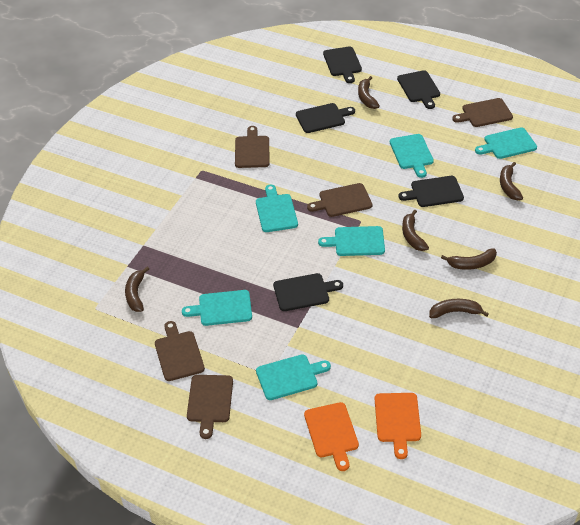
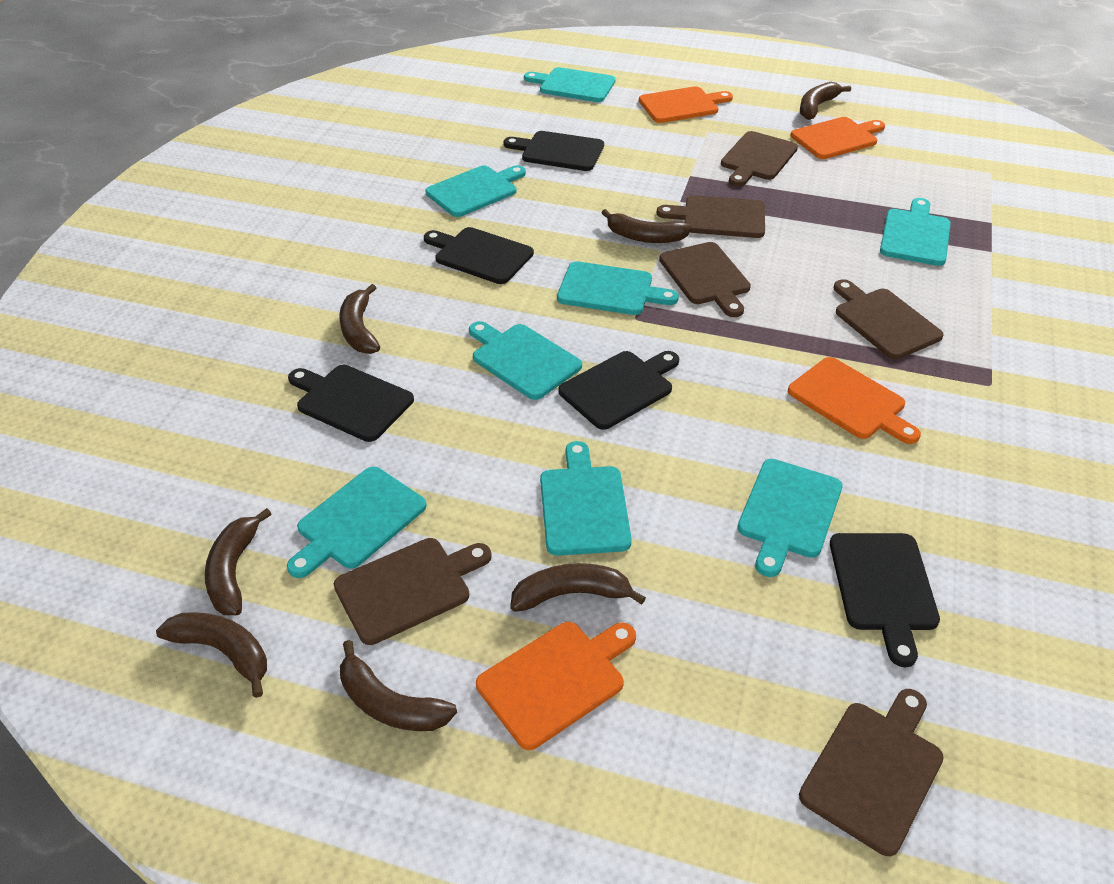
brown banana: [125,267,149,312] [358,76,380,109] [402,210,429,251] [429,299,489,318] [441,248,497,270] [500,162,523,200] = 6 -> [156,612,267,698] [205,508,271,615] [339,284,380,354] [340,640,457,731] [510,563,646,612] [601,209,692,243] [800,82,851,120] = 7
brown cutting board: [155,321,205,381] [187,375,233,439] [235,126,269,168] [307,183,372,217] [452,98,513,127] = 5 -> [334,538,492,645] [657,195,765,238] [659,242,751,317] [721,131,798,187] [799,689,944,856] [834,279,944,359] = 6
orange cutting board: [304,402,359,471] [375,393,421,459] = 2 -> [476,622,636,750] [639,86,733,123] [788,357,921,444] [791,117,885,159] = 4
turquoise cutting board: [182,290,252,326] [256,185,298,232] [256,354,331,400] [318,226,385,256] [390,134,434,178] [475,127,537,159] = 6 -> [287,467,427,578] [425,165,526,217] [469,321,582,400] [524,67,616,102] [540,441,632,556] [557,261,679,315] [737,459,843,577] [880,198,951,266] = 8

